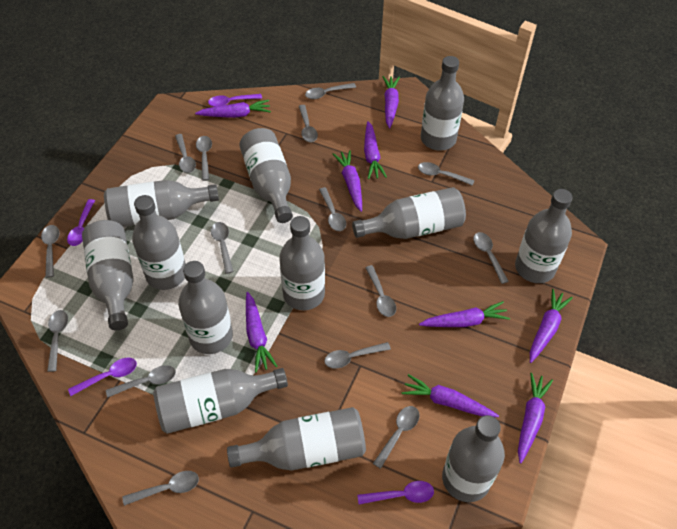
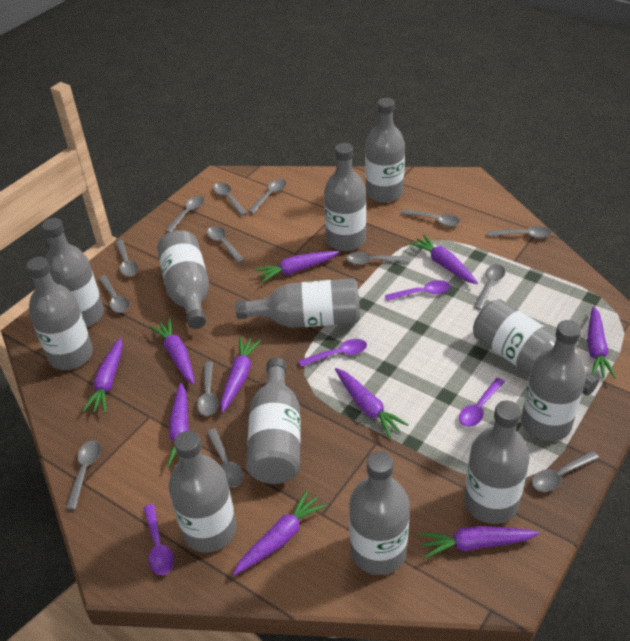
grey spoon: [41,225,60,278] [47,310,68,372] [106,365,176,398] [122,471,199,506] [175,134,196,173] [196,136,212,181] [211,222,234,274] [299,105,318,142] [305,83,356,99] [319,187,346,231] [324,342,391,369] [365,265,396,317] [373,406,420,469] [418,162,475,186] [473,232,509,284] = 15 -> [66,440,101,510] [98,275,130,313] [115,240,138,276] [165,196,204,233] [197,361,218,416] [207,226,244,263] [207,428,243,487] [213,182,247,216] [248,179,286,214] [346,252,410,265] [401,209,460,226] [474,264,505,310] [488,226,552,238] [532,451,599,492] = 14
purple carrot: [195,100,271,118] [246,292,278,372] [333,150,362,212] [364,121,387,179] [382,76,400,129] [402,374,499,417] [419,301,510,327] [518,373,553,463] [530,289,573,363] = 9 -> [82,338,123,413] [149,318,195,385] [167,383,189,467] [221,337,261,413] [233,490,327,576] [255,251,339,283] [335,368,409,438] [409,235,478,284] [419,526,540,558] [587,306,616,379] = 10

